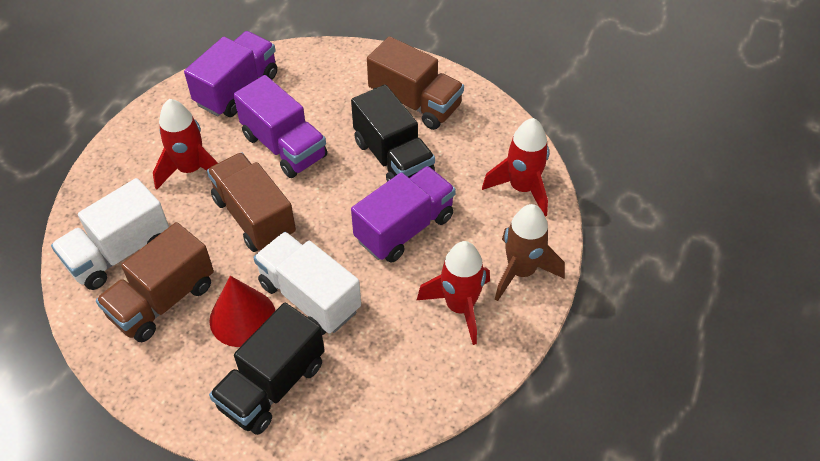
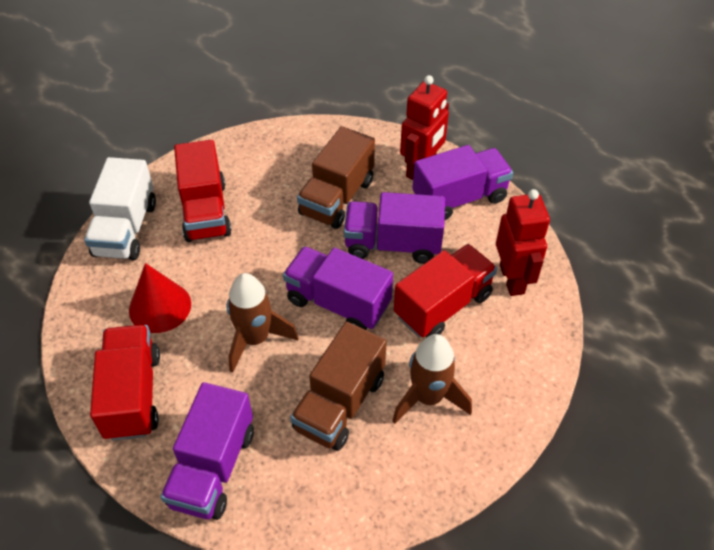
black truck: [209,303,325,435] [351,84,435,182] = 2 -> none = 0
brown rocket: [495,204,565,301] = 1 -> [227,273,299,373] [392,334,472,424] = 2
brown truck: [96,222,214,342] [207,153,296,252] [367,36,464,130] = 3 -> [290,322,387,451] [297,126,375,229] = 2
purple truck: [184,31,277,117] [233,75,327,178] [351,166,456,263] = 3 -> [160,382,254,520] [283,246,393,330] [344,192,445,264] [412,145,513,221] = 4
red robot: none = 0 -> [400,75,449,180] [496,189,550,296] = 2
red rocket: [153,99,218,190] [417,241,490,345] [482,118,549,217] = 3 -> none = 0
red truck: none = 0 -> [90,325,160,441] [174,140,232,242] [394,244,497,337] = 3
white truck: [51,178,169,290] [253,232,361,335] = 2 -> [84,157,156,260] = 1

